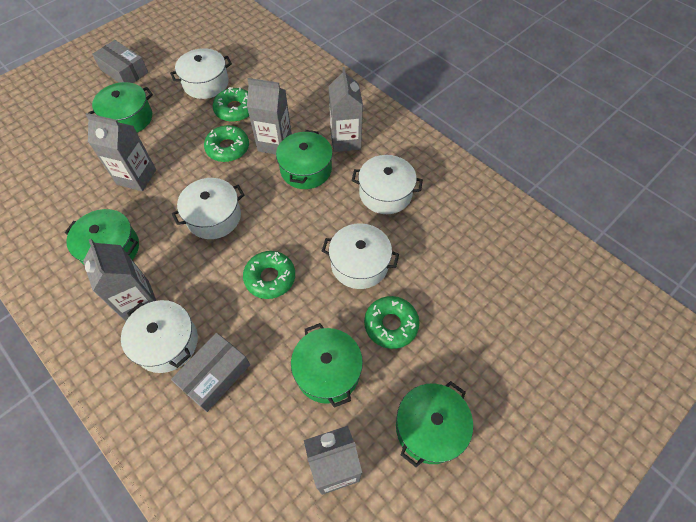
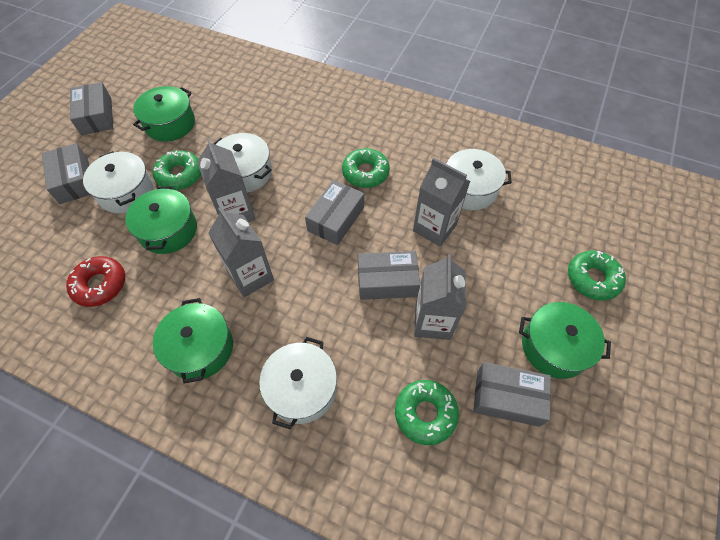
green pot: [65,209,139,265] [88,82,153,133] [276,130,333,189] [291,323,363,408] [396,381,473,467] = 5 -> [125,186,197,254] [133,86,195,142] [153,298,233,383] [519,302,611,379] = 4
grey box: [92,40,148,83] [171,332,250,412] = 2 -> [42,143,90,204] [70,82,113,135] [305,180,364,245] [358,251,420,300] [473,362,551,427] = 5
grey carton: [83,239,156,321] [85,113,156,191] [247,78,292,154] [304,426,362,495] [329,67,363,152] = 5 -> [197,138,256,222] [208,207,274,297] [413,158,470,246] [414,254,466,340] = 4
red donut: none = 0 -> [66,256,125,307] = 1
white pot: [121,300,198,373] [170,48,232,99] [172,178,244,239] [322,223,399,289] [352,155,423,214] = 5 -> [83,151,154,213] [213,133,272,192] [259,337,337,429] [446,149,512,210] = 4

